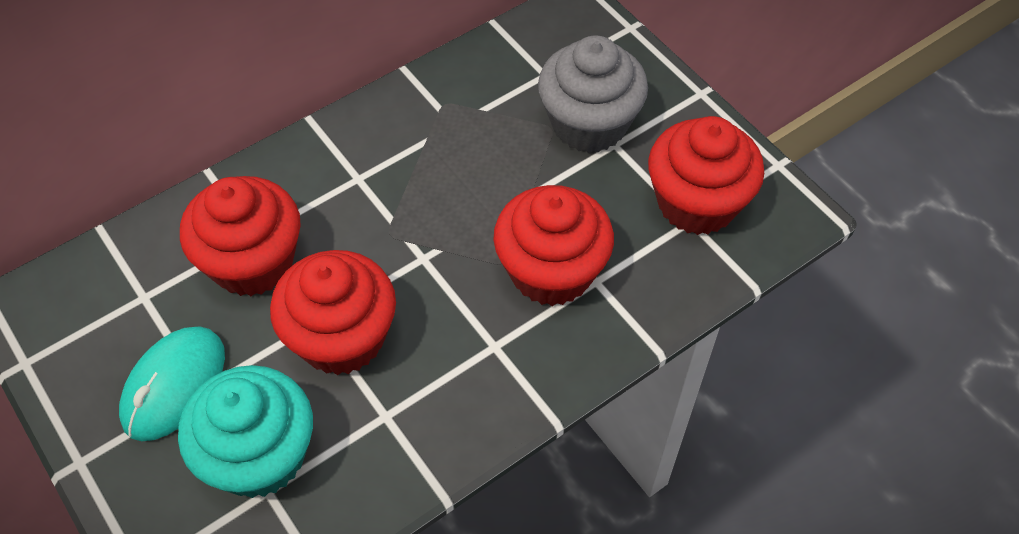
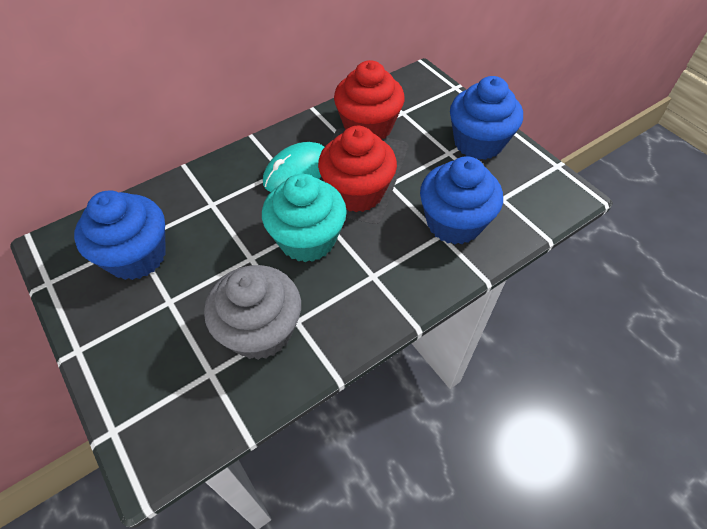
blue cupcake: none = 0 -> [74,190,166,280] [420,156,503,244] [450,76,523,160] = 3
red cupcake: [180,176,301,296] [270,250,396,375] [493,185,614,306] [648,116,764,235] = 4 -> [318,126,397,212] [334,60,405,140] = 2

